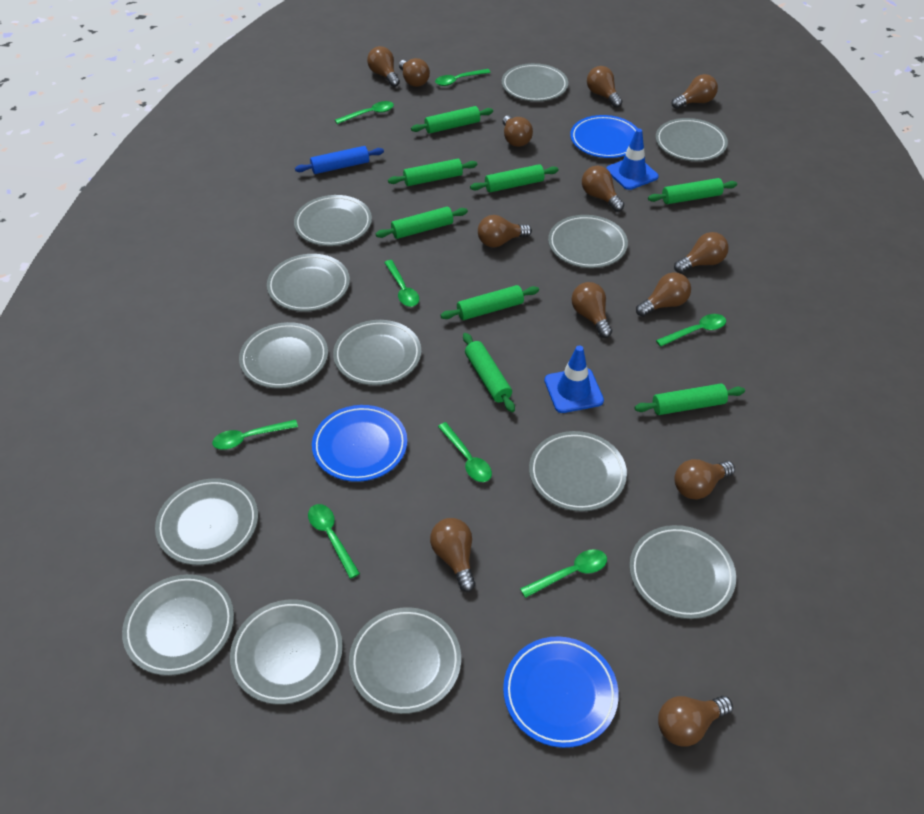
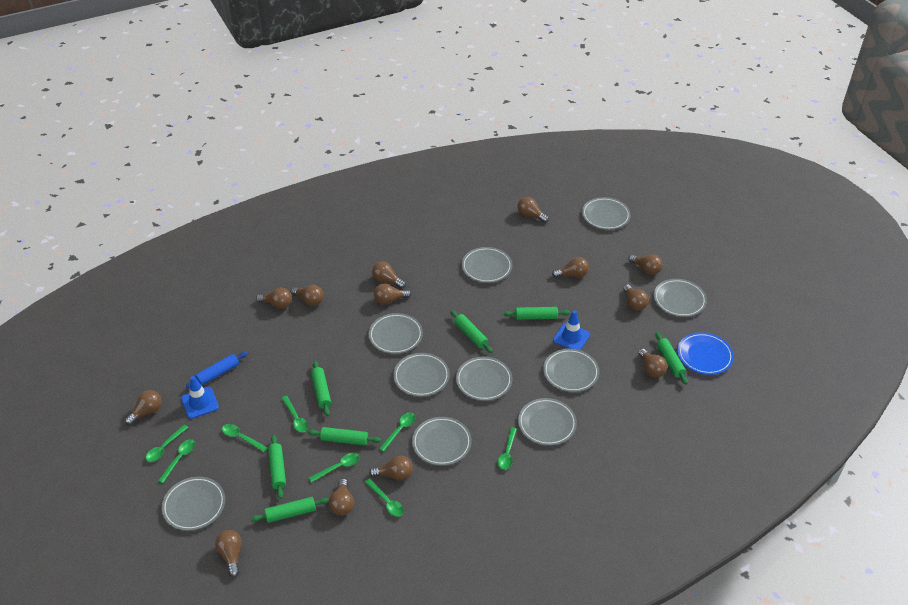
blue plate: [312,405,407,482] [503,636,619,748] [570,115,638,158] = 3 -> [678,332,734,375] = 1
green rolling pin: [376,207,468,239] [388,159,477,186] [411,106,493,134] [440,285,539,320] [463,333,515,412] [470,164,559,192] [634,384,745,415] [648,178,737,204] = 8 -> [251,497,329,523] [268,435,286,499] [308,427,381,445] [311,361,331,416] [451,310,493,353] [503,307,570,320] [655,332,688,384] = 7
grey plate: [122,574,234,676] [155,478,258,565] [230,599,343,705] [239,322,328,389] [267,254,350,312] [294,195,372,246] [333,320,421,386] [349,607,461,714] [502,63,568,101] [529,431,627,511] [548,215,628,268] [629,525,736,619] [656,118,728,161] = 13 -> [162,477,225,531] [369,313,423,354] [393,353,450,397] [412,417,472,466] [456,357,512,401] [462,247,512,283] [518,398,577,446] [543,349,600,392] [582,197,631,230] [654,279,707,317] = 10

